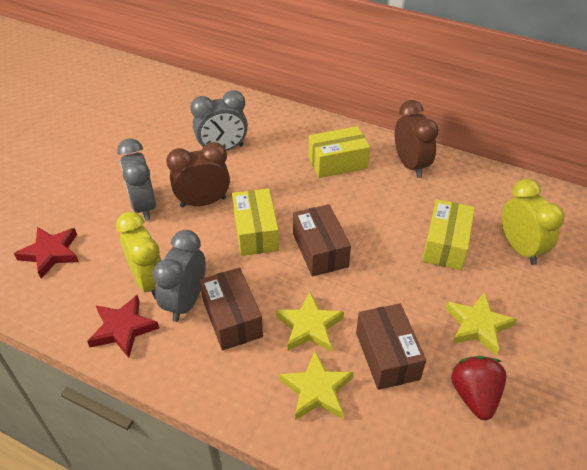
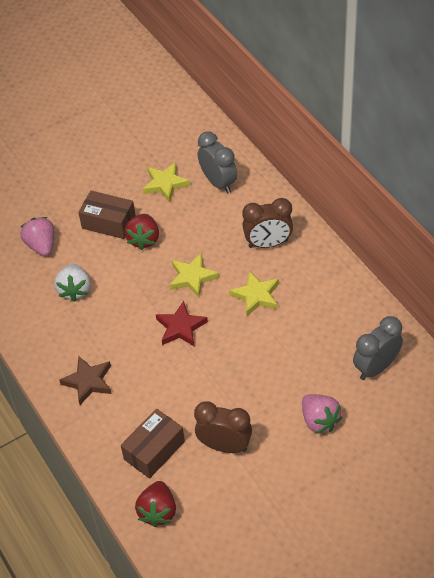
brown box: [199,268,263,351] [293,204,351,276] [356,303,426,390] = 3 -> [78,191,136,239] [121,409,185,479] = 2
brown star: none = 0 -> [59,356,111,405] = 1
grey clock: [117,139,156,221] [153,230,206,322] [190,90,248,151] = 3 -> [198,131,237,194] [353,316,403,380] = 2
pink strawberry: none = 0 -> [20,217,54,256] [302,394,342,434] = 2
red star: [14,227,79,279] [87,294,159,358] = 2 -> [156,301,208,347] = 1
red strawberry: [451,356,507,420] = 1 -> [124,214,159,250] [135,481,176,527] = 2
white strawberry: none = 0 -> [55,264,90,302] = 1
yellow box: [232,188,279,256] [308,126,370,178] [422,199,475,270] = 3 -> none = 0
yellow clock: [116,212,162,299] [502,179,564,265] = 2 -> none = 0

